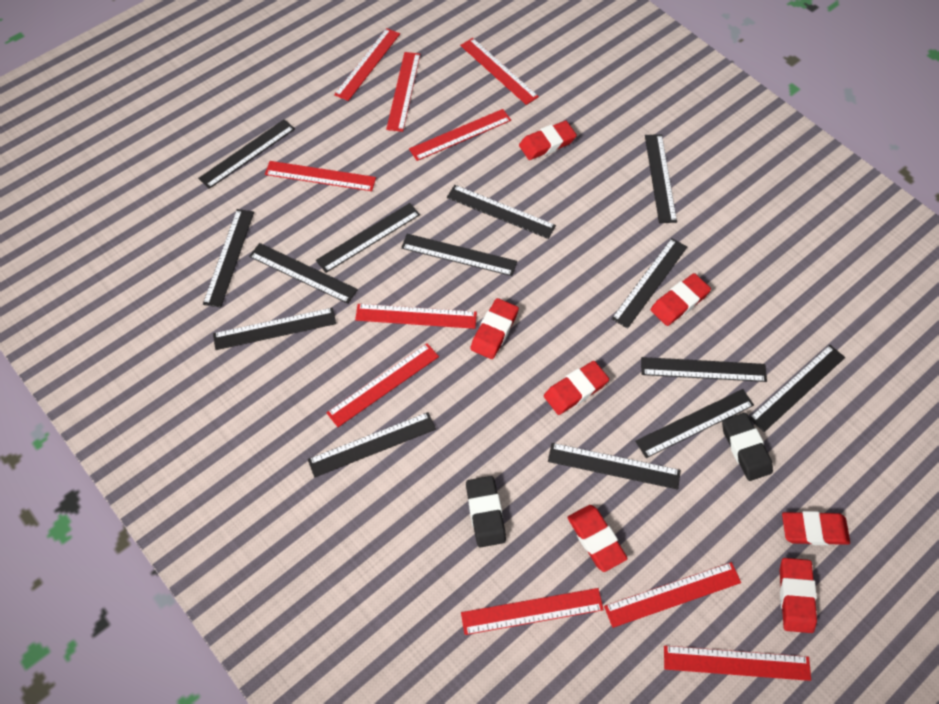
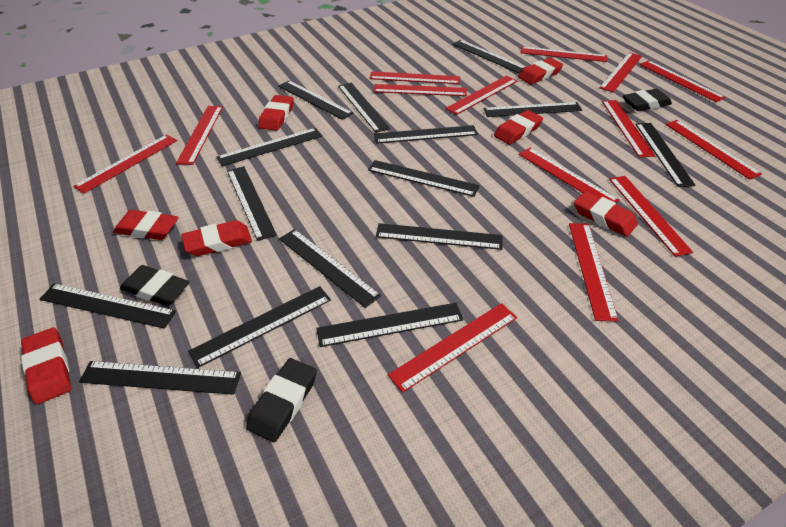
black eraser: [466,476,506,547] [722,413,773,481] = 2 -> [120,265,189,306] [246,358,317,442] [623,89,672,111] = 3
black ruler: [198,119,295,189] [203,209,254,308] [213,308,336,350] [249,243,358,304] [308,412,436,477] [316,203,420,273] [401,234,517,276] [447,185,556,239] [548,443,681,490] [611,238,687,329] [635,389,754,458] [641,357,767,382] [645,134,677,223] [749,345,845,432] = 14 -> [40,283,176,329] [79,361,241,395] [188,286,331,368] [217,128,322,166] [227,166,277,241] [278,80,353,120] [279,229,381,308] [316,303,463,347] [338,83,390,133] [368,160,480,197] [374,125,478,144] [376,223,503,250] [452,40,525,73] [484,102,582,117] [635,123,696,187] = 15
red ruler: [265,161,376,191] [326,343,439,427] [334,28,400,101] [355,304,477,329] [386,52,420,132] [409,109,511,161] [460,38,539,105] [461,588,604,635] [604,562,741,628] [664,645,811,681] = 10 -> [73,134,177,194] [176,106,223,165] [369,71,460,84] [373,84,467,96] [388,303,517,393] [445,76,517,115] [519,148,620,203] [520,47,608,62] [569,223,619,322] [599,52,642,92] [602,100,655,157] [609,176,693,257] [640,60,726,102] [665,120,762,180] = 14

